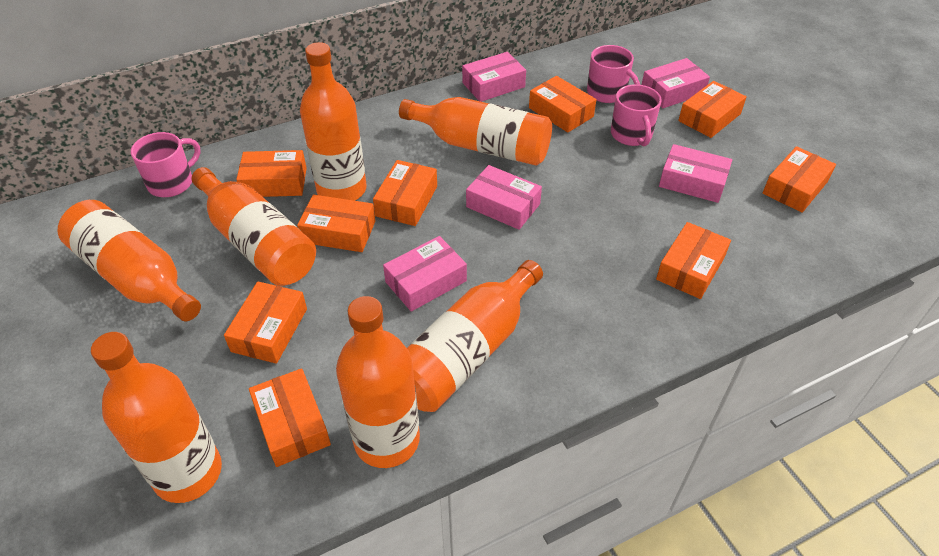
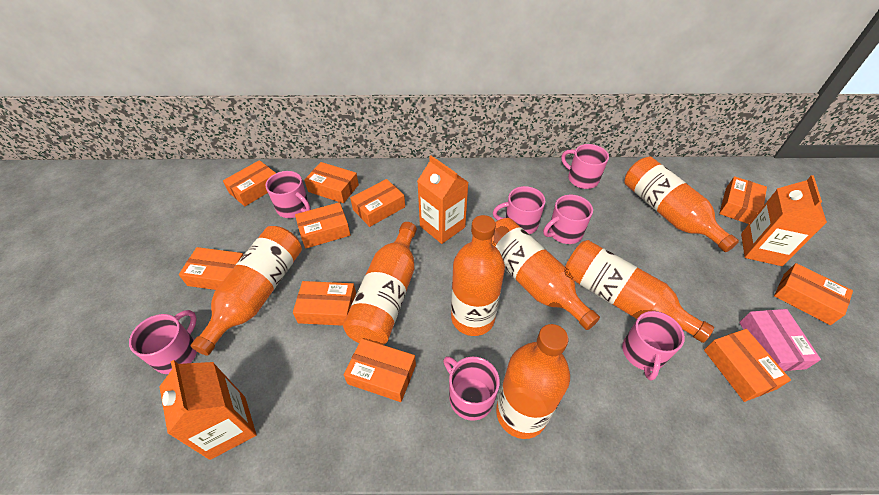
orange box: [224,281,307,364] [236,150,307,197] [249,368,331,467] [297,195,375,252] [373,160,437,226] [529,76,597,133] [656,222,731,299] [678,81,747,138] [763,146,836,213] = 9 -> [179,247,243,290] [223,160,276,206] [293,281,356,326] [295,202,350,249] [304,162,359,203] [344,339,416,402] [350,179,405,227] [704,329,791,402] [719,176,767,224] [774,263,853,325] = 10
orange carton: none = 0 -> [159,360,256,460] [417,156,469,244] [741,175,827,266] = 3
pink box: [383,236,467,312] [462,52,526,102] [466,165,542,230] [642,58,710,108] [659,144,732,203] = 5 -> [739,309,821,371] = 1
pink mug: [131,132,201,197] [587,45,640,103] [611,84,662,146] = 3 -> [129,310,197,374] [266,171,311,218] [443,356,500,421] [493,186,545,234] [543,195,593,244] [561,144,609,189] [622,311,685,381] = 7

